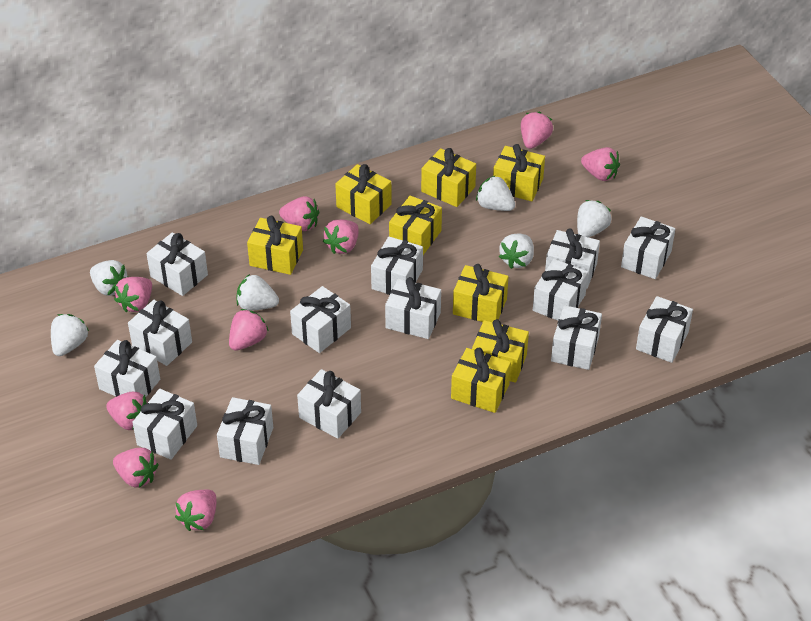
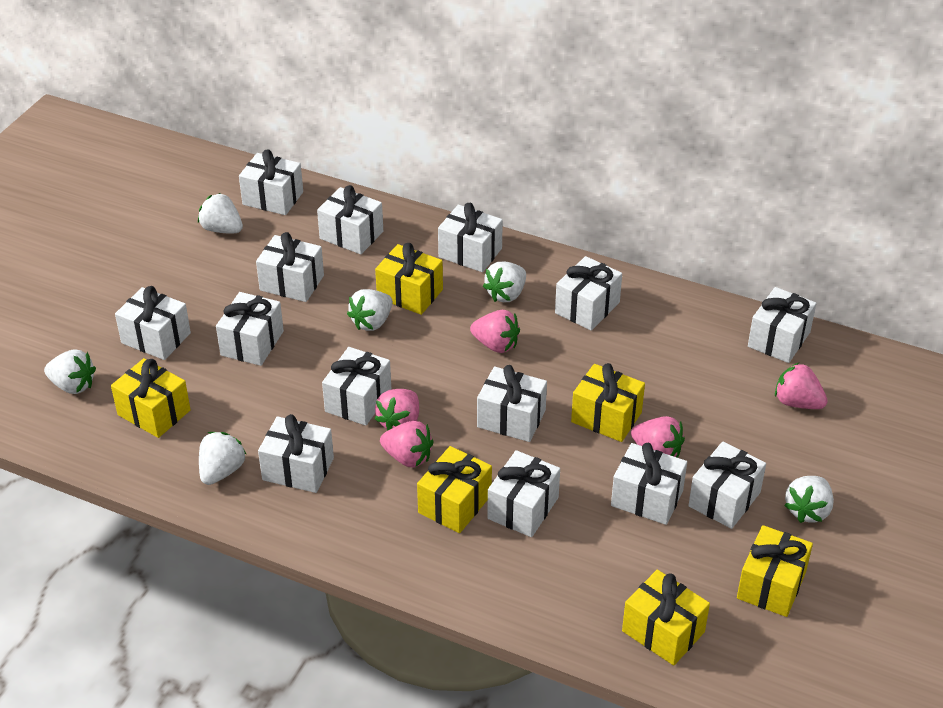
pink strawberry: [106,392,148,431] [113,448,159,488] [114,277,152,312] [175,490,216,531] [229,309,268,351] [279,196,319,231] [323,220,359,254] [521,112,553,149] [581,147,620,181] = 9 -> [374,389,419,431] [380,421,434,467] [470,310,520,353] [631,416,685,458] [775,363,828,409] = 5
yellow gift: [247,216,303,275] [335,164,392,224] [389,196,442,255] [421,148,476,207] [451,348,511,413] [453,264,509,322] [472,319,529,383] [493,144,545,201] = 8 -> [111,358,191,438] [375,243,443,315] [417,446,492,533] [571,363,645,442] [622,570,710,665] [737,525,813,617] = 6

